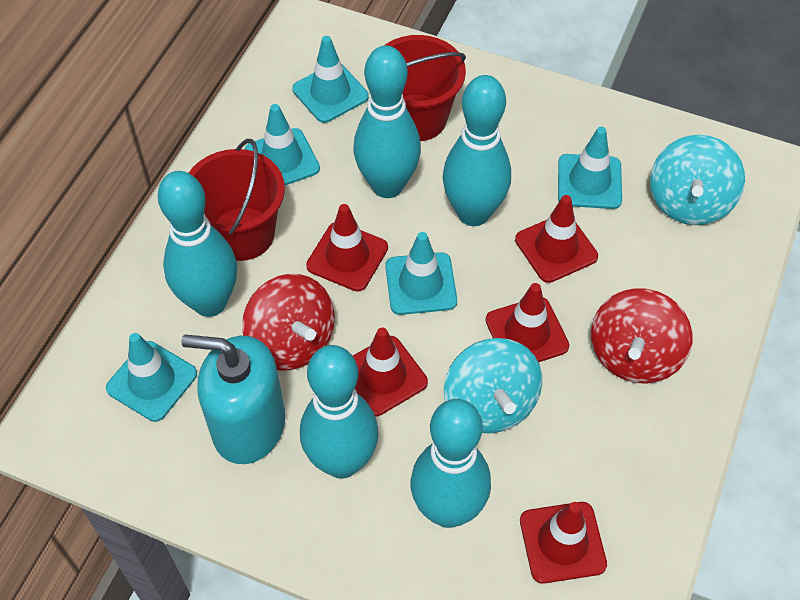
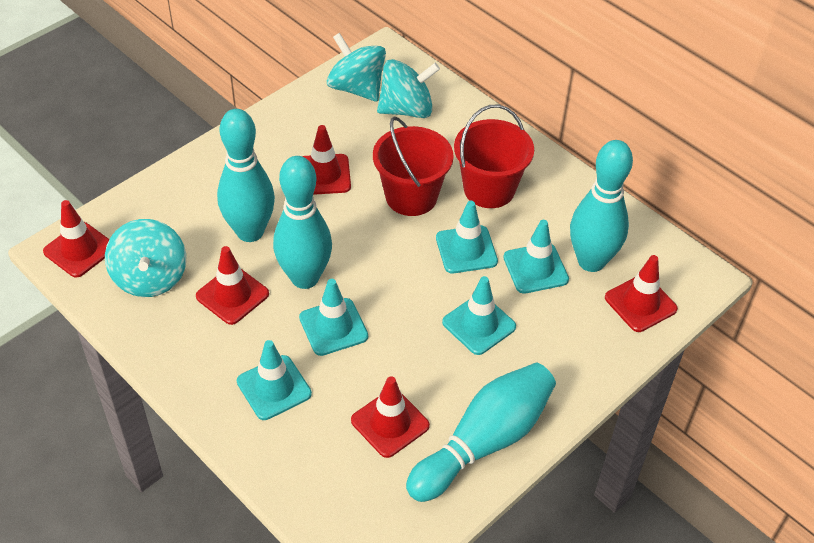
red spinning top: [242,274,335,370] [591,288,692,384] = 2 -> none = 0
turquoise bowling pin: [158,171,237,317] [300,345,379,479] [354,46,421,198] [411,399,491,528] [443,75,511,226] = 5 -> [217,109,275,242] [273,156,332,289] [406,363,556,502] [570,140,633,272] = 4
turquoise soap dispenser: [182,334,285,464] = 1 -> none = 0
turquoise spinning top: [444,338,542,434] [650,135,745,225] = 2 -> [105,219,186,297] [327,33,386,101] [377,59,440,118] = 3

